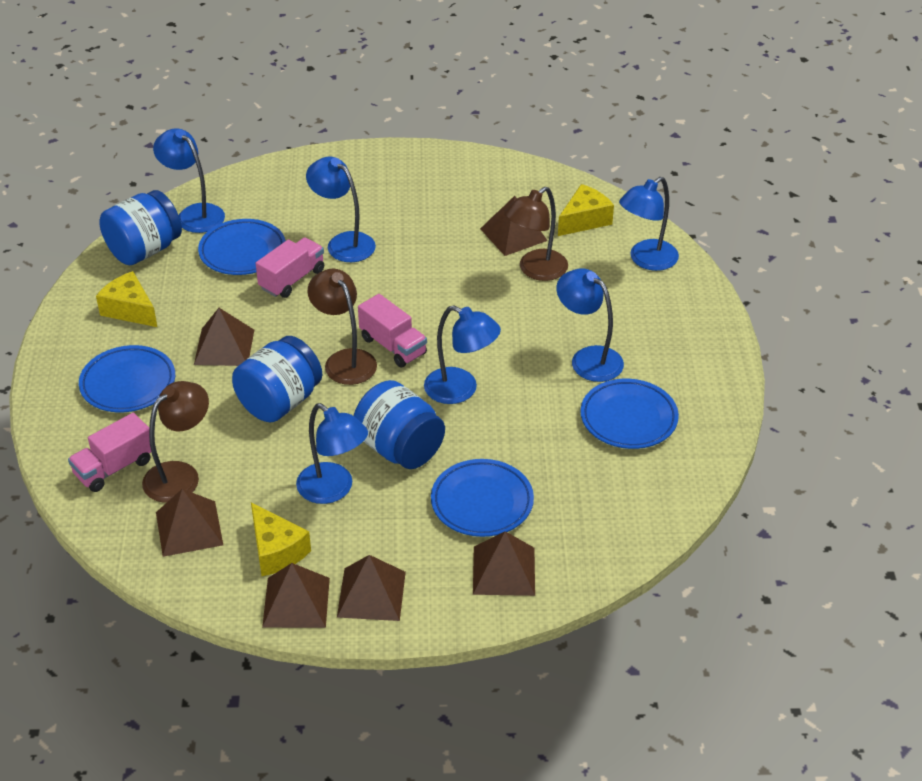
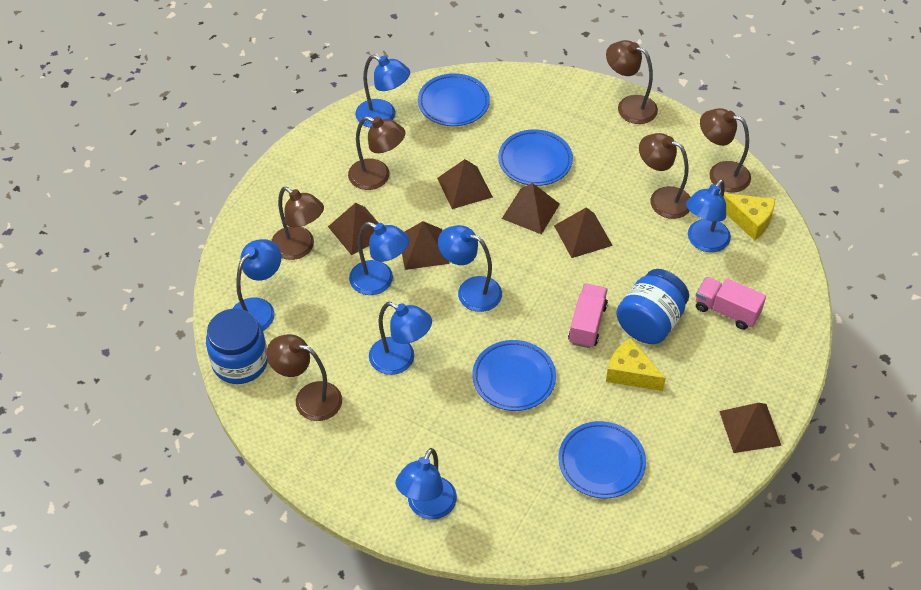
blue jar: [99,190,182,265] [232,336,322,423] [354,380,445,469] = 3 -> [206,309,268,384] [616,269,689,344] = 2
blue lamp: [153,128,225,233] [296,403,368,504] [306,157,376,262] [424,305,501,404] [556,269,624,382] [619,177,679,271] = 6 -> [232,239,281,331] [349,222,409,295] [355,55,410,128] [369,302,432,375] [396,448,457,520] [438,225,502,312] [686,179,731,252] = 7
brown lamp: [142,381,209,503] [308,269,377,385] [505,187,568,281] = 3 -> [266,334,342,421] [271,187,324,260] [348,116,405,190] [606,40,658,124] [639,133,691,219] [700,108,751,192] = 6
pink truck: [68,413,151,492] [256,237,324,298] [358,294,427,367] = 3 -> [568,284,608,348] [696,277,766,330] = 2
yellow cheese: [96,271,157,327] [251,502,311,576] [558,184,614,236] = 3 -> [606,338,666,391] [724,193,775,241] = 2

